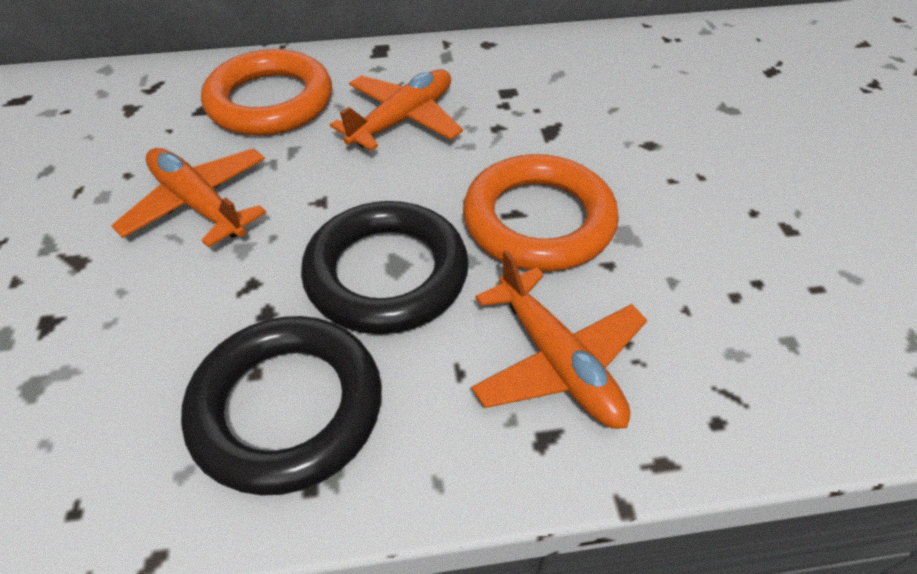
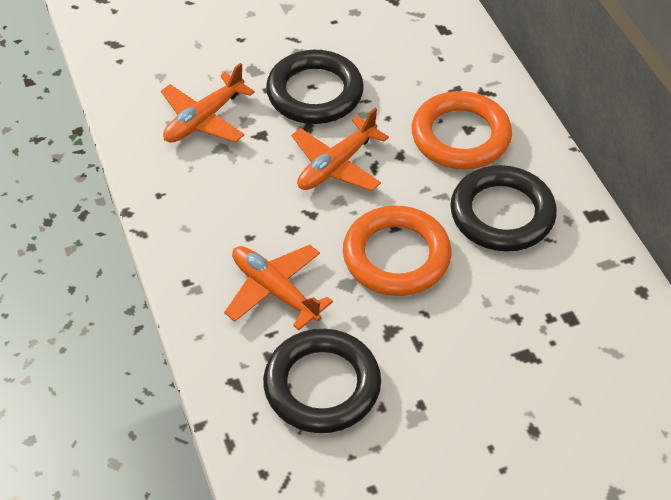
black ring: [181,316,382,496] [301,201,469,334] = 2 -> [263,329,381,433] [266,50,364,124] [450,165,557,252] = 3

